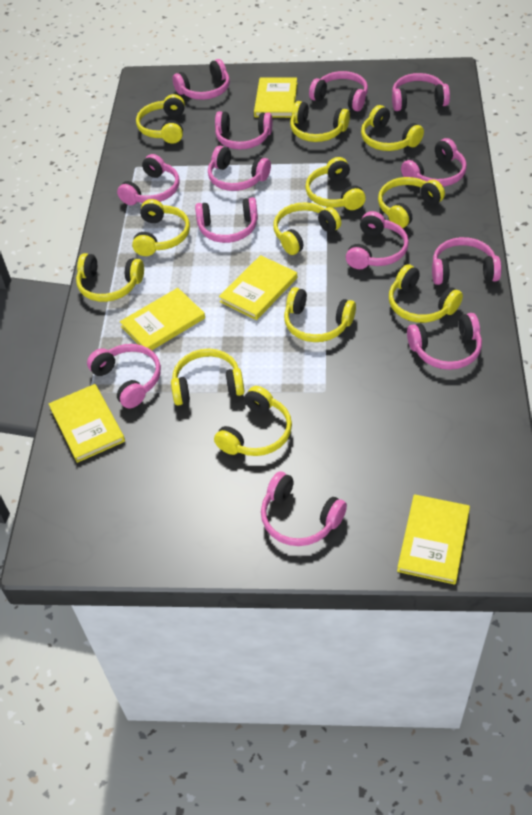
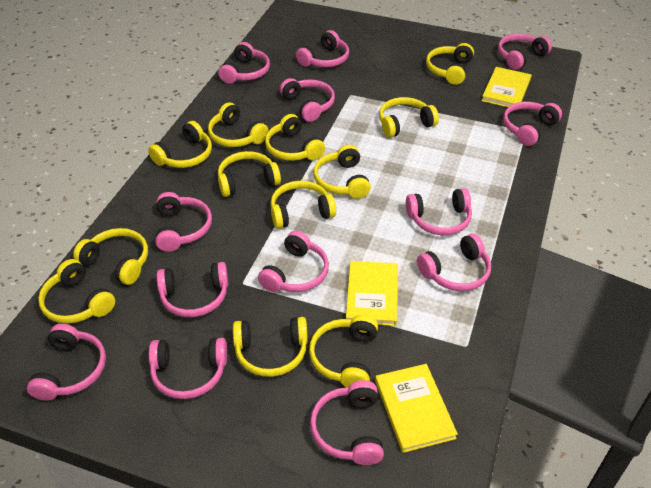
yellow book: [49,384,125,463] [120,288,205,350] [219,255,297,320] [254,77,297,118] [397,494,470,585] = 5 -> [346,261,398,326] [375,364,458,453] [481,67,531,107] = 3

